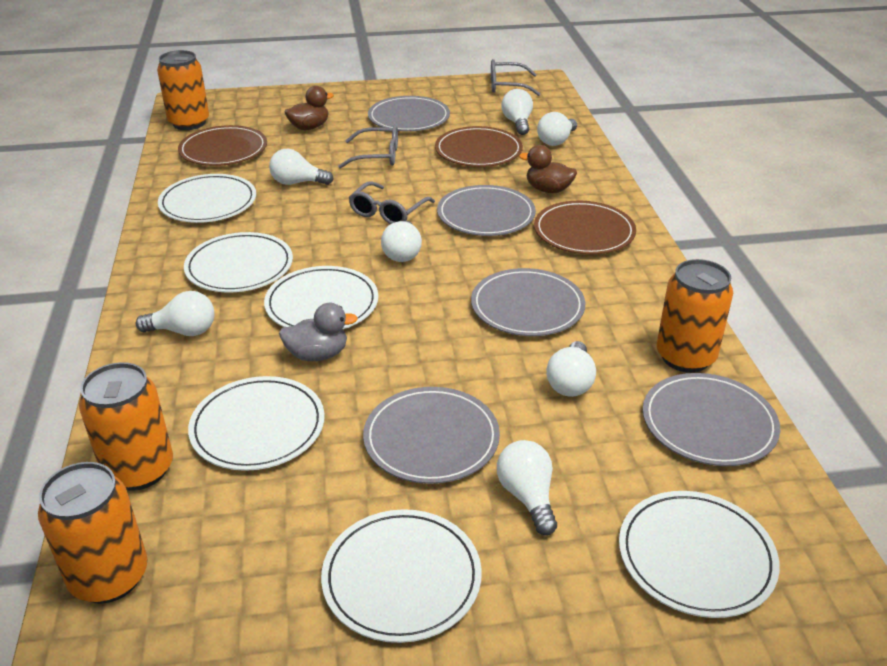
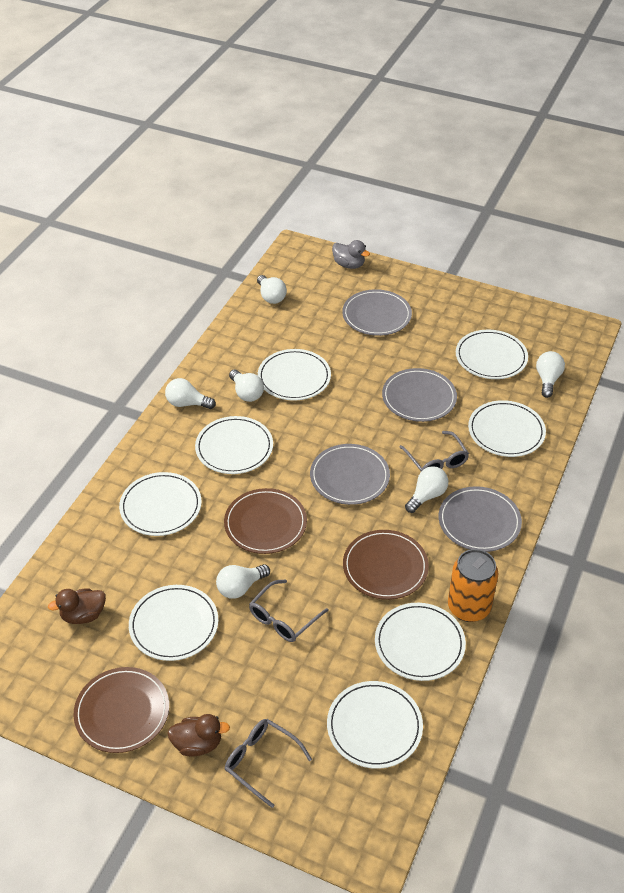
grey plate: [363,387,500,484] [368,96,450,131] [437,185,536,236] [471,268,585,336] [643,373,780,466] = 5 -> [310,444,390,505] [342,289,412,336] [382,368,457,422] [439,486,522,552] = 4
orange can: [38,462,147,604] [79,362,173,491] [157,50,209,130] [657,259,733,373] = 4 -> [448,549,498,622] = 1
white light bulb: [136,291,214,336] [269,149,334,185] [381,221,422,262] [497,440,557,535] [501,89,533,135] [537,112,577,146] [546,341,596,397] = 7 -> [165,378,216,409] [216,564,270,599] [229,369,264,402] [257,275,287,304] [405,466,448,513] [536,351,565,398] = 6
white plate: [158,174,256,223] [184,232,293,292] [188,376,325,471] [264,266,378,329] [321,509,482,643] [619,491,780,618] = 6 -> [119,472,202,536] [129,585,218,661] [195,416,273,474] [258,349,331,401] [327,681,423,769] [375,603,466,681] [456,330,528,379] [468,400,546,457] = 8

